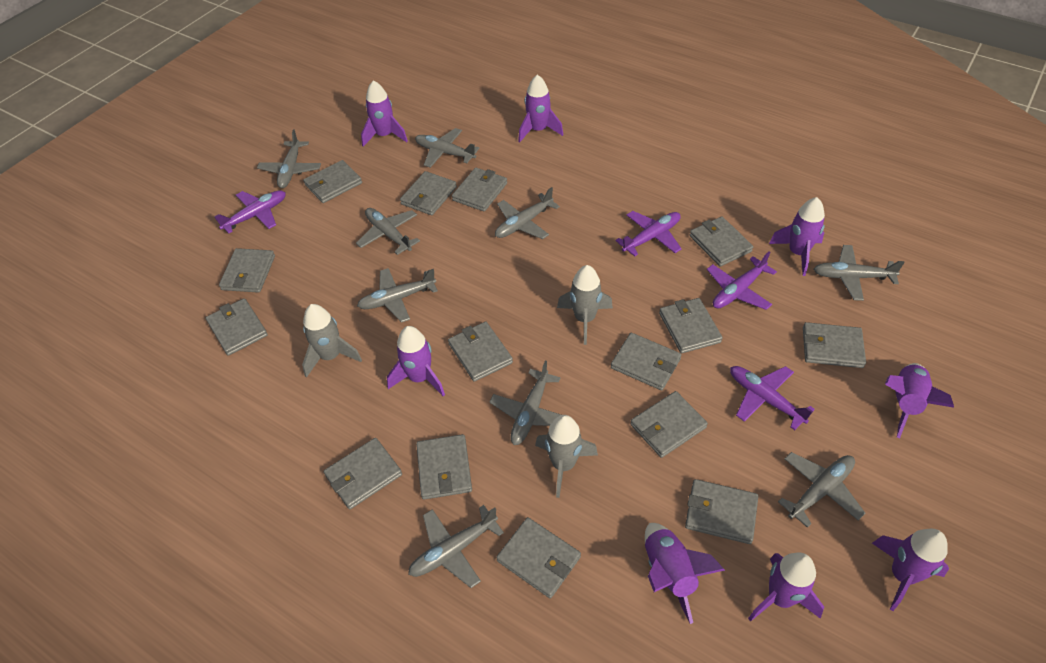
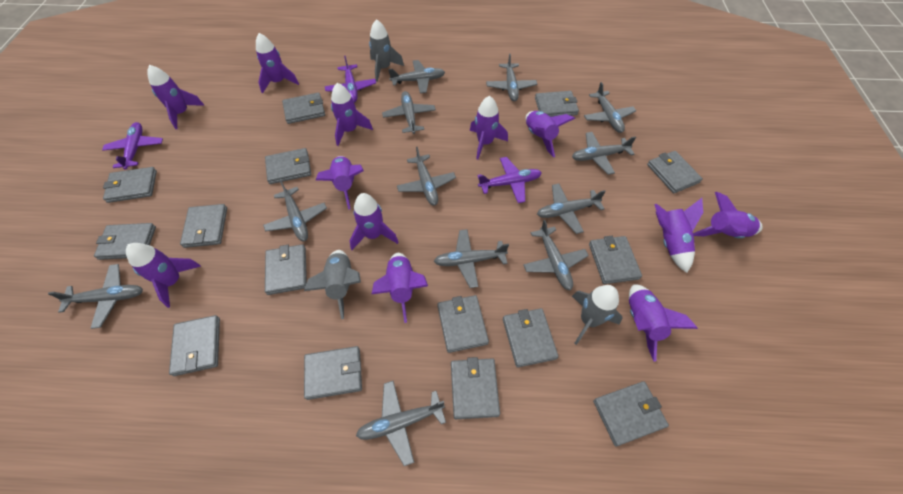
grey plane: [257,130,321,188] [356,208,420,255] [357,268,438,323] [408,505,504,588] [415,128,480,168] [490,361,561,445] [495,187,560,239] [778,452,865,528] [813,245,905,301] = 9 -> [48,264,143,329] [263,181,327,241] [356,381,446,466] [382,91,436,134] [388,60,445,93] [397,147,456,206] [434,229,509,288] [486,53,537,101] [523,220,589,291] [537,183,606,234] [572,132,636,175] [584,82,636,133] = 12
purple plane: [214,190,286,233] [615,211,682,257] [707,252,777,310] [730,366,815,430] = 4 -> [102,122,163,170] [325,56,376,103] [477,157,542,203] = 3
purple rocket: [361,80,408,147] [387,326,445,396] [518,75,563,142] [645,523,725,624] [748,552,824,622] [769,197,825,276] [872,528,949,611] [885,363,954,438] = 8 -> [126,243,201,308] [147,65,205,129] [256,33,299,93] [316,156,364,210] [331,83,373,146] [349,193,399,250] [372,253,428,323] [470,96,508,160] [526,111,575,157] [629,284,698,362] [654,198,703,273] [693,192,763,238] = 12

